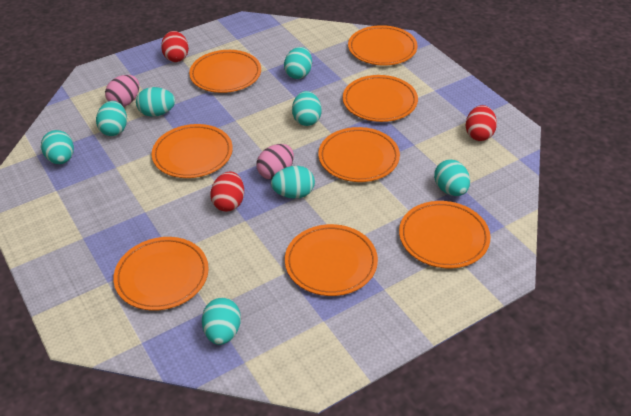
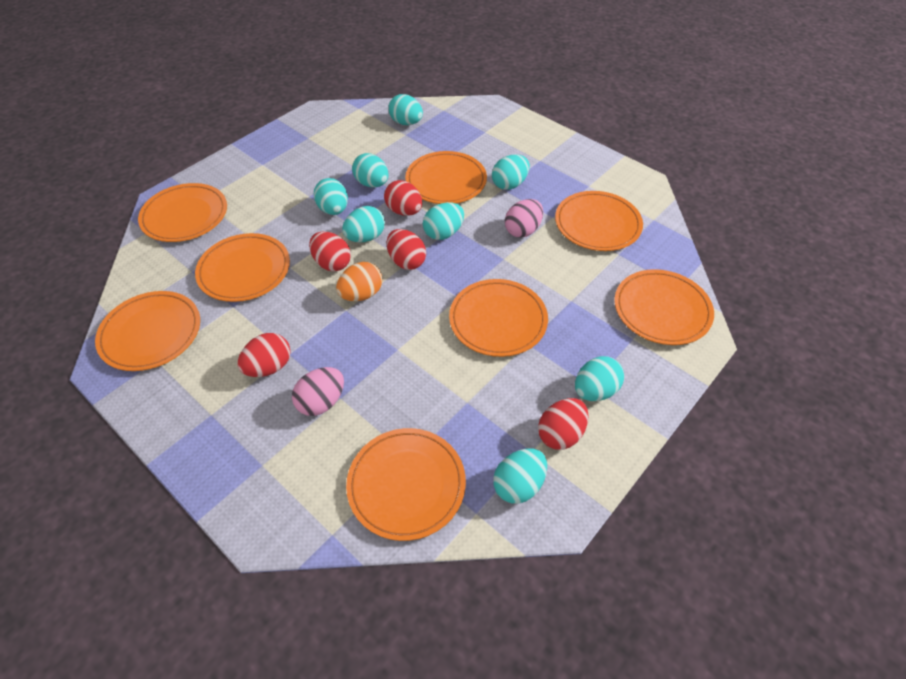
orange egg: none = 0 -> [336,262,383,301] = 1
red egg: [161,31,189,62] [210,171,244,212] [466,105,497,141] = 3 -> [238,333,291,377] [309,231,351,271] [384,180,422,216] [387,229,426,270] [538,398,589,450] = 5

